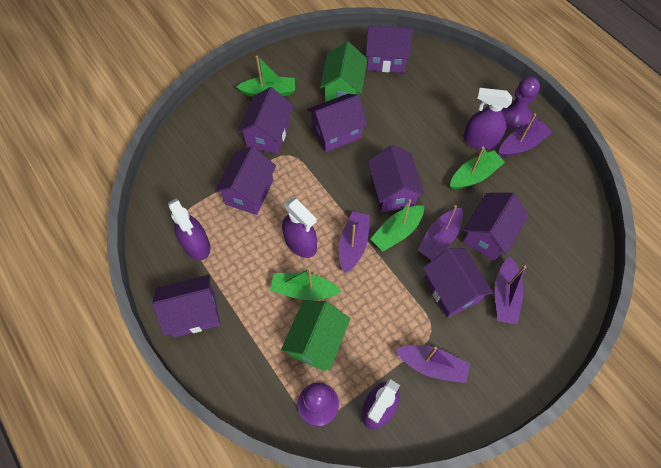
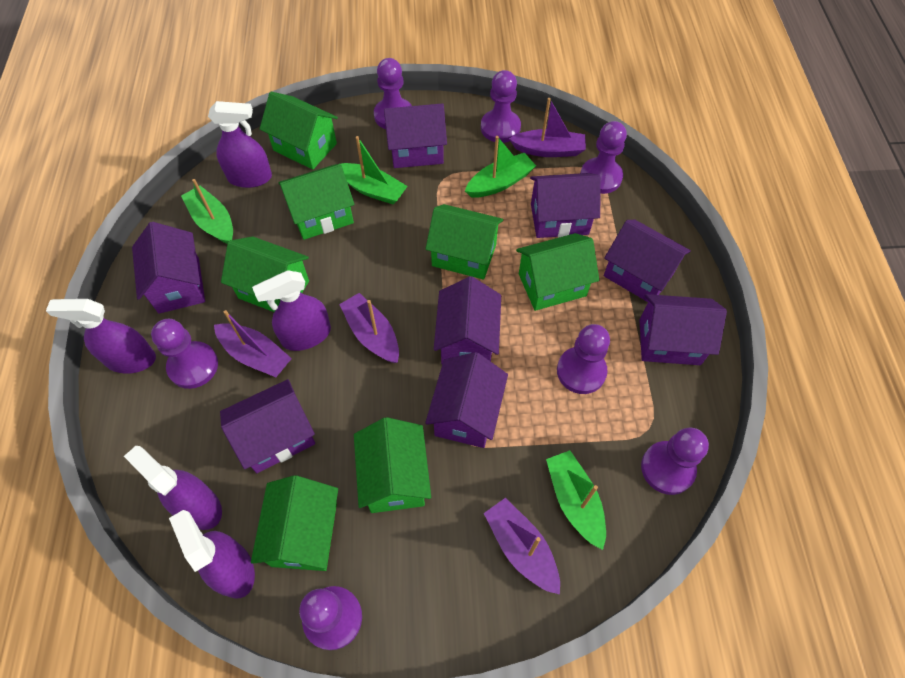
green house: [281,300,351,371] [320,42,368,102] = 2 -> [221,236,309,312] [251,475,338,571] [260,92,338,170] [278,164,354,240] [354,417,431,513] [425,204,503,279] [516,233,599,311] = 7
purple boat: [339,211,370,273] [395,345,470,383] [417,205,463,260] [495,257,527,325] [499,113,553,157] = 5 -> [214,310,292,377] [339,293,399,363] [484,498,560,594] [509,98,586,157] = 4
purple pawn: [298,382,339,426] [502,76,540,130] = 2 -> [151,319,218,389] [299,586,362,650] [374,58,412,129] [481,70,521,143] [557,324,610,394] [580,121,627,194] [641,428,709,495] = 7
purple spray bottle: [168,198,211,261] [282,197,317,258] [362,379,400,429] [463,88,512,150] = 4 -> [46,299,156,374] [124,446,222,530] [169,510,255,599] [208,101,272,188] [252,270,331,351] = 5

